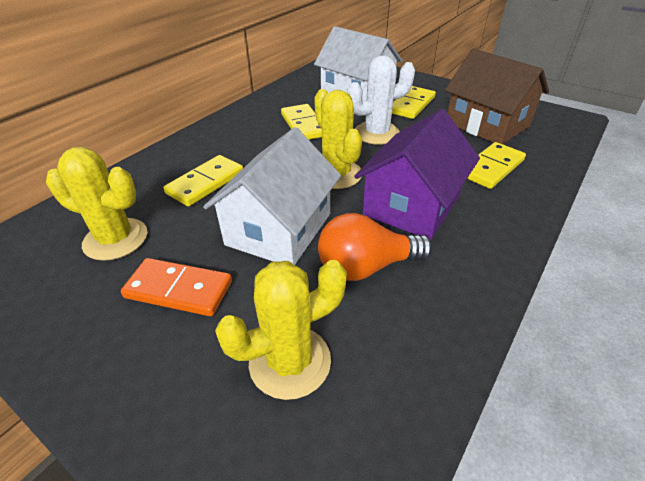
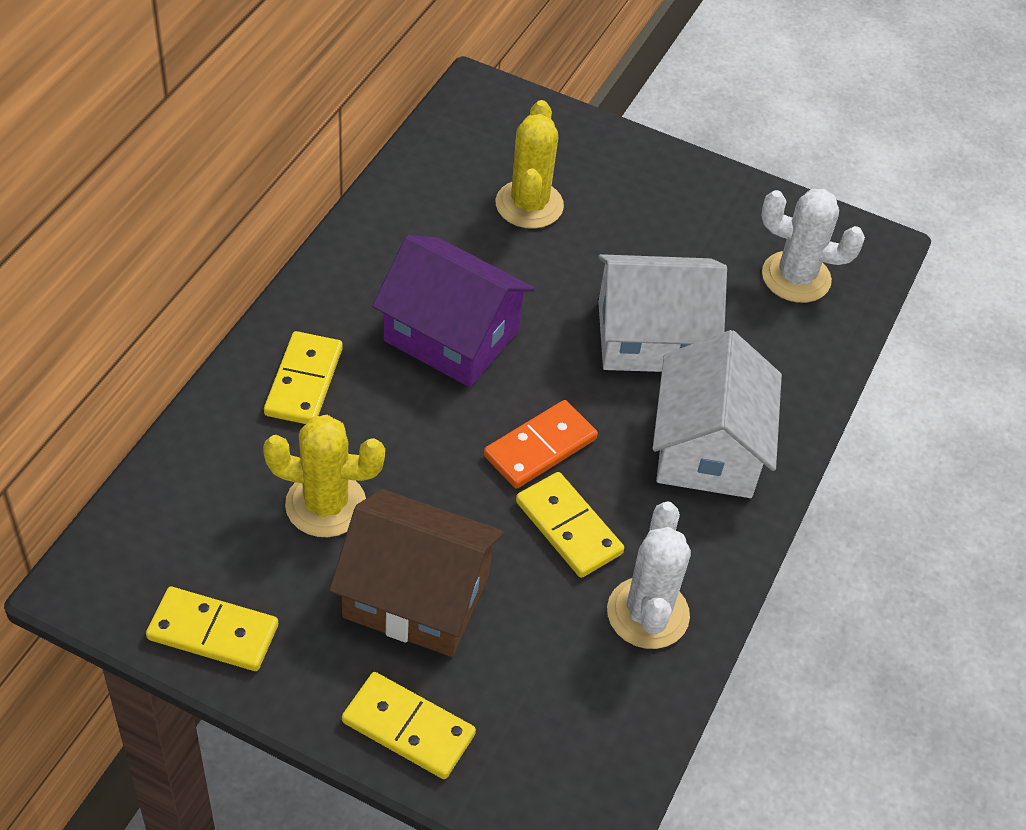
orange light bulb: [318,213,433,281] = 1 -> none = 0
white cactus: [347,56,415,145] = 1 -> [607,502,691,649] [761,189,865,303] = 2
yellow cactus: [46,147,148,261] [215,260,347,400] [314,89,362,189] = 3 -> [263,415,385,537] [496,100,564,229] = 2

